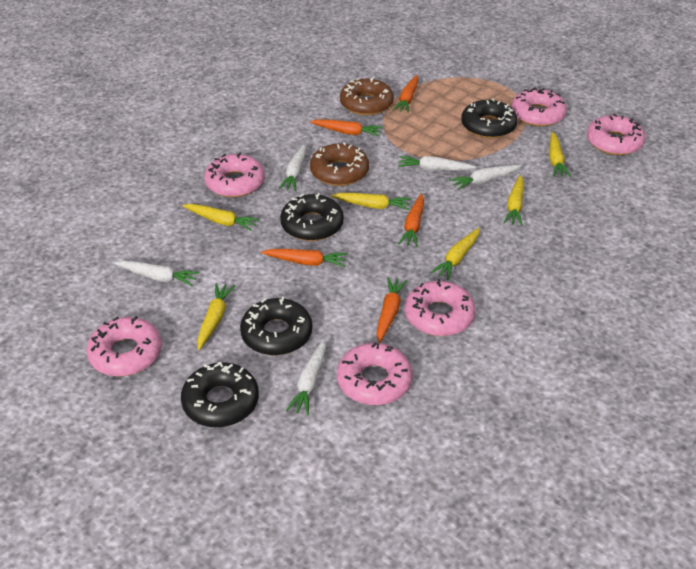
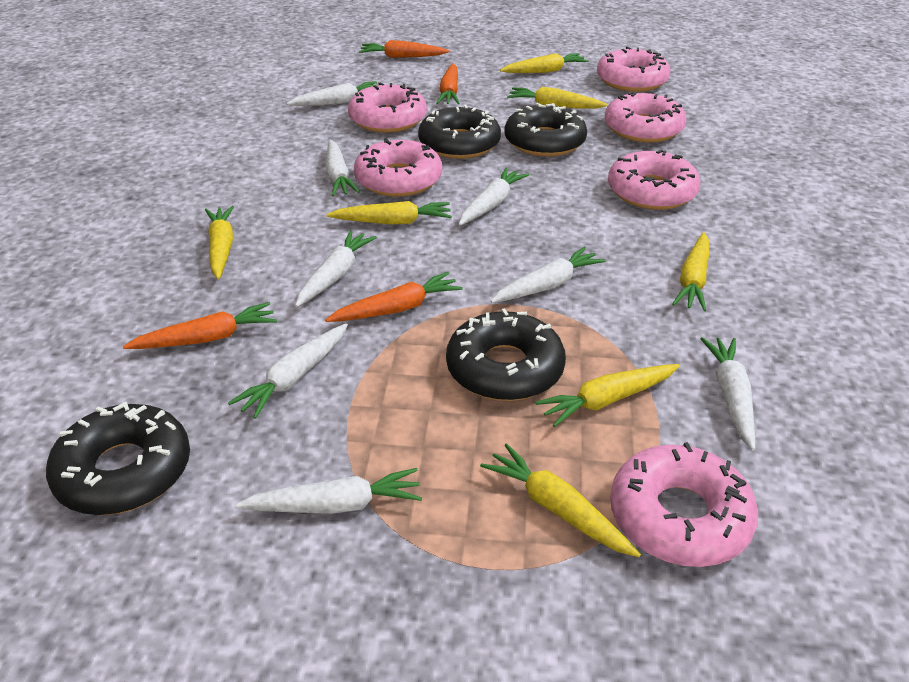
brown donut: [310,142,369,186] [340,77,394,115] = 2 -> none = 0
orange carrot: [261,249,347,267] [310,119,383,137] [377,277,408,343] [393,75,419,113] [398,193,424,247] = 5 -> [123,302,277,349] [325,272,463,322] [359,40,449,58] [436,63,460,104] = 4
white carrot: [115,261,199,286] [278,144,306,191] [286,340,326,415] [398,156,476,171] [449,165,521,190] = 5 -> [228,323,348,419] [235,468,422,514] [286,81,377,106] [295,230,377,307] [326,140,359,196] [459,168,529,225] [490,247,606,303] [701,337,755,451] = 8
yellow carrot: [182,204,259,231] [197,283,235,350] [331,193,411,210] [430,228,480,280] [503,175,524,226] [549,132,571,177] = 6 -> [205,206,234,279] [327,201,452,224] [480,443,641,557] [500,53,589,73] [507,87,608,109] [535,364,680,427] [672,232,709,311] = 7

